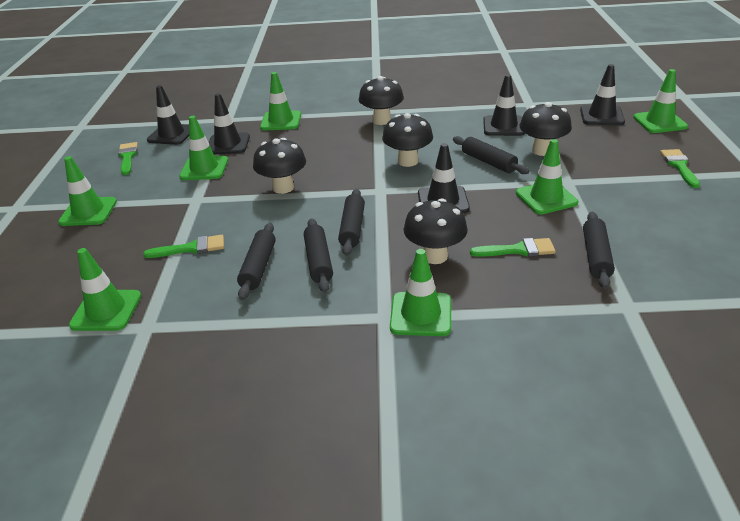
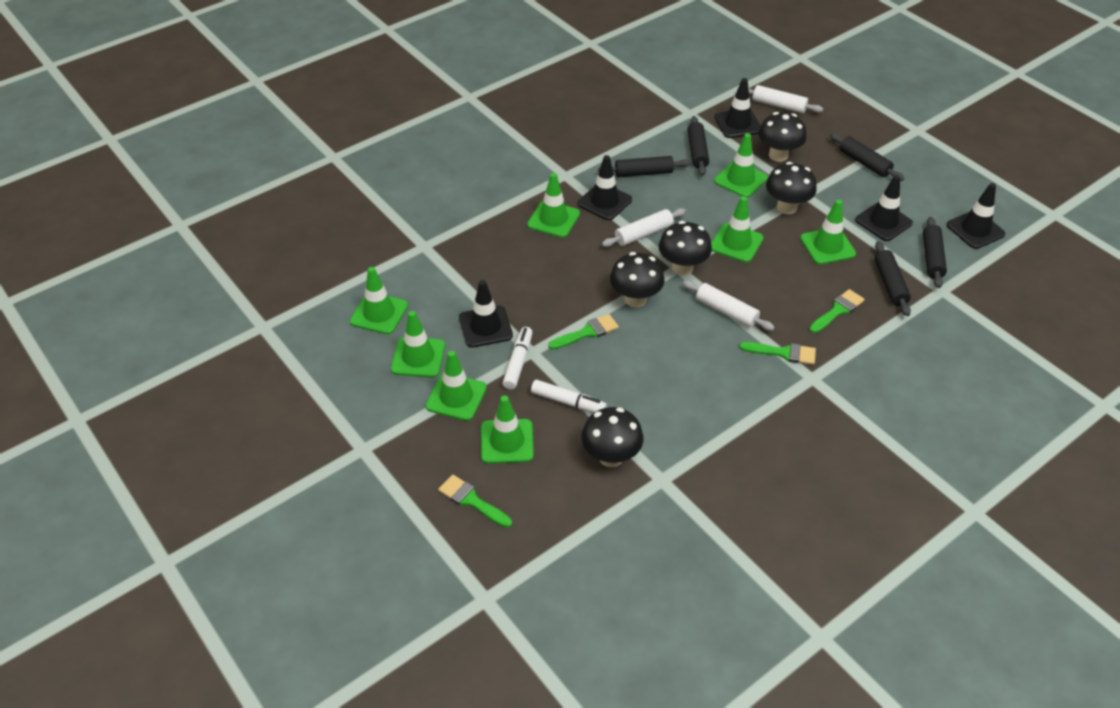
green traffic cone: [58,156,117,226] [69,248,141,331] [179,116,228,180] [260,72,301,130] [390,249,451,336] [516,139,578,214] [633,69,688,133] = 7 -> [350,267,408,334] [391,311,445,378] [426,351,487,421] [481,395,534,464] [527,173,580,238] [711,196,764,262] [714,133,768,197] [800,200,856,265] = 8
white marker: none = 0 -> [503,327,532,390] [531,380,607,413] = 2
white rolling pin: none = 0 -> [602,208,686,247] [683,280,775,331] [748,85,823,113] = 3

